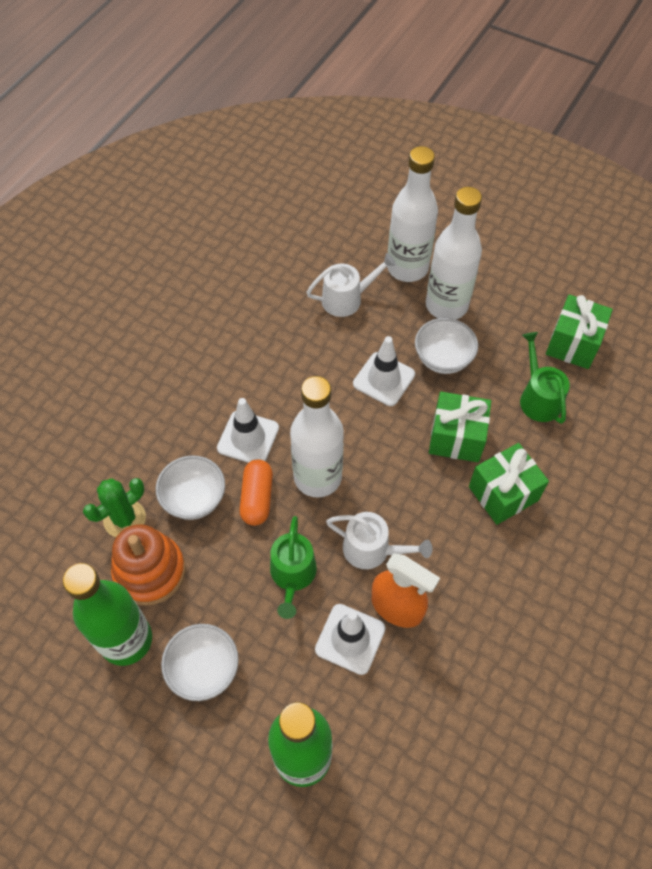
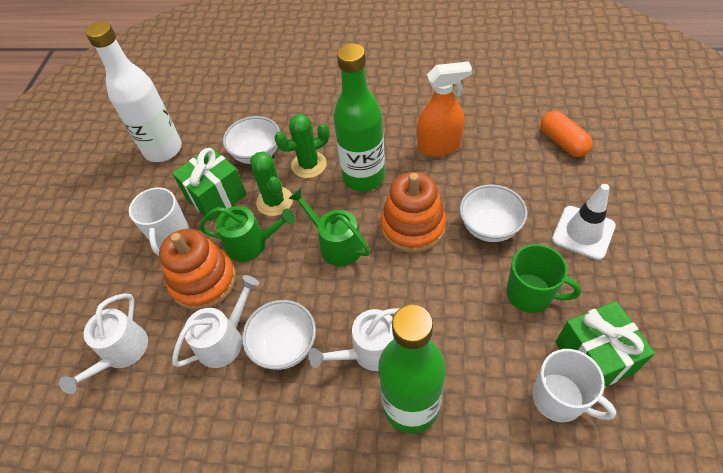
green cactus: [83,478,146,537] = 1 -> [250,151,293,216] [274,114,329,178] = 2
green gift: [429,392,491,462] [469,443,549,525] [546,294,613,369] = 3 -> [172,147,247,222] [556,301,655,387] = 2
green mug: none = 0 -> [506,244,581,313] = 1
orange stacking toy: [111,524,185,606] = 1 -> [159,229,236,310] [381,172,446,253] = 2
white bottle: [290,376,344,497] [387,146,438,282] [426,187,482,319] = 3 -> [85,21,182,162] = 1
white mug: none = 0 -> [129,188,189,256] [532,349,616,423] = 2
white traffic cone: [217,398,279,463] [315,604,386,675] [353,336,415,406] = 3 -> [552,184,616,260] = 1
white watering can: [306,253,396,317] [326,512,432,569] = 2 -> [59,293,148,394] [172,275,259,368] [308,308,400,371] = 3

